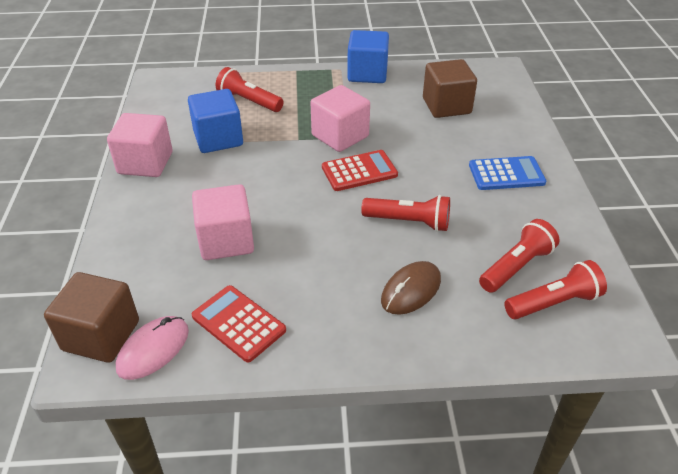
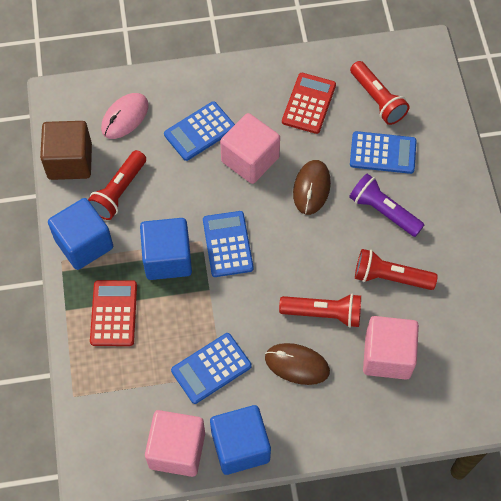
blue calculator: [469,156,546,190] = 1 -> [164,101,235,161] [171,333,252,404] [203,211,253,277] [350,131,417,174] = 4
blue cube: [188,89,243,153] [347,30,389,83] = 2 -> [48,198,113,270] [140,218,192,280] [210,405,271,475] = 3
brown cube: [44,272,139,363] [423,59,477,118] = 2 -> [40,121,92,180] = 1
brown mouse: [381,261,441,315] = 1 -> [265,343,330,385] [293,160,331,215] = 2
purple flashlight: none = 0 -> [349,174,424,237] = 1

